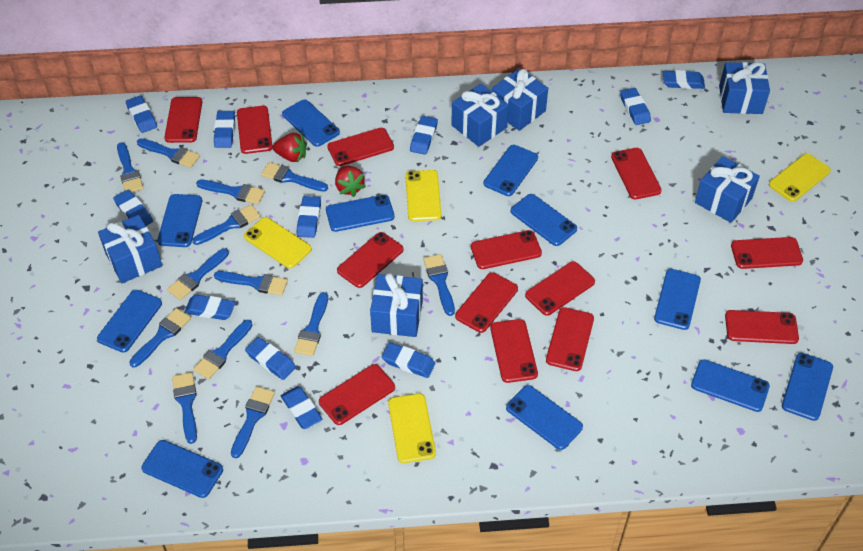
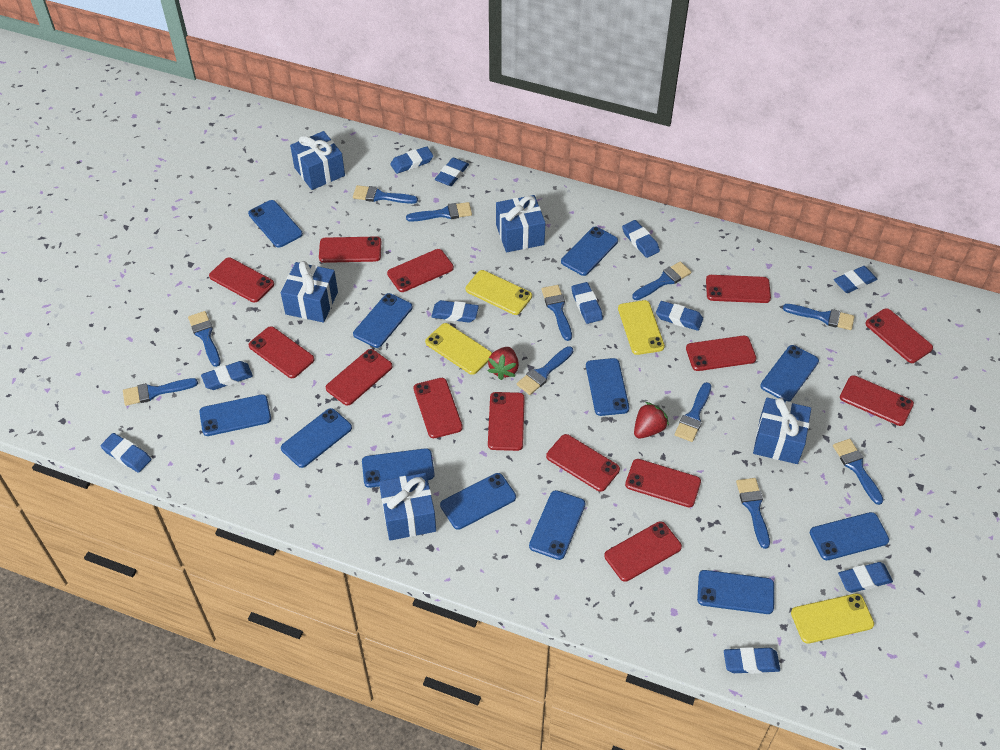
blue brush: [117,142,144,192] [129,308,191,367] [137,138,200,168] [167,248,229,300] [172,372,197,444] [192,204,261,245] [193,320,253,380] [196,180,265,204] [214,271,288,296] [231,386,275,458] [261,162,328,192] [294,292,328,356] [423,254,455,316] = 13 -> [123,378,198,406] [188,311,221,367] [353,185,418,204] [406,202,472,222] [517,346,573,395] [541,285,572,341] [632,262,691,300] [675,382,711,442] [736,478,770,549] [783,304,854,330] [833,439,883,505] = 11
blue gift: [98,215,162,283] [370,273,423,337] [451,84,509,147] [492,68,548,131] [695,156,760,223] [719,62,770,114] = 6 -> [281,261,338,323] [290,131,345,190] [379,473,436,541] [496,195,545,252] [753,397,811,464] = 5
blue phone: [97,290,162,352] [141,440,223,498] [157,194,202,247] [282,100,340,147] [326,195,395,232] [484,145,538,196] [506,385,583,450] [511,194,577,246] [654,269,701,330] [691,359,770,412] [782,353,833,421] = 11 -> [199,394,271,436] [248,200,303,248] [281,408,352,468] [353,293,413,348] [362,448,435,488] [440,473,516,530] [529,490,585,560] [561,227,618,276] [586,358,629,416] [697,570,774,614] [760,345,819,402] [810,512,889,560] = 12
red phone: [164,97,202,143] [237,106,273,154] [319,364,395,425] [327,128,394,166] [337,232,403,288] [455,272,518,333] [471,230,542,269] [490,319,538,383] [525,261,595,316] [546,307,594,371] [611,148,661,199] [725,310,799,344] [731,237,803,269] = 13 -> [209,258,274,303] [248,326,314,378] [319,236,381,263] [326,349,393,406] [387,249,454,292] [414,378,463,438] [488,392,525,451] [546,434,620,492] [604,521,682,582] [625,459,701,507] [686,336,756,371] [706,275,771,303] [840,375,914,426] [865,308,933,363] = 14

